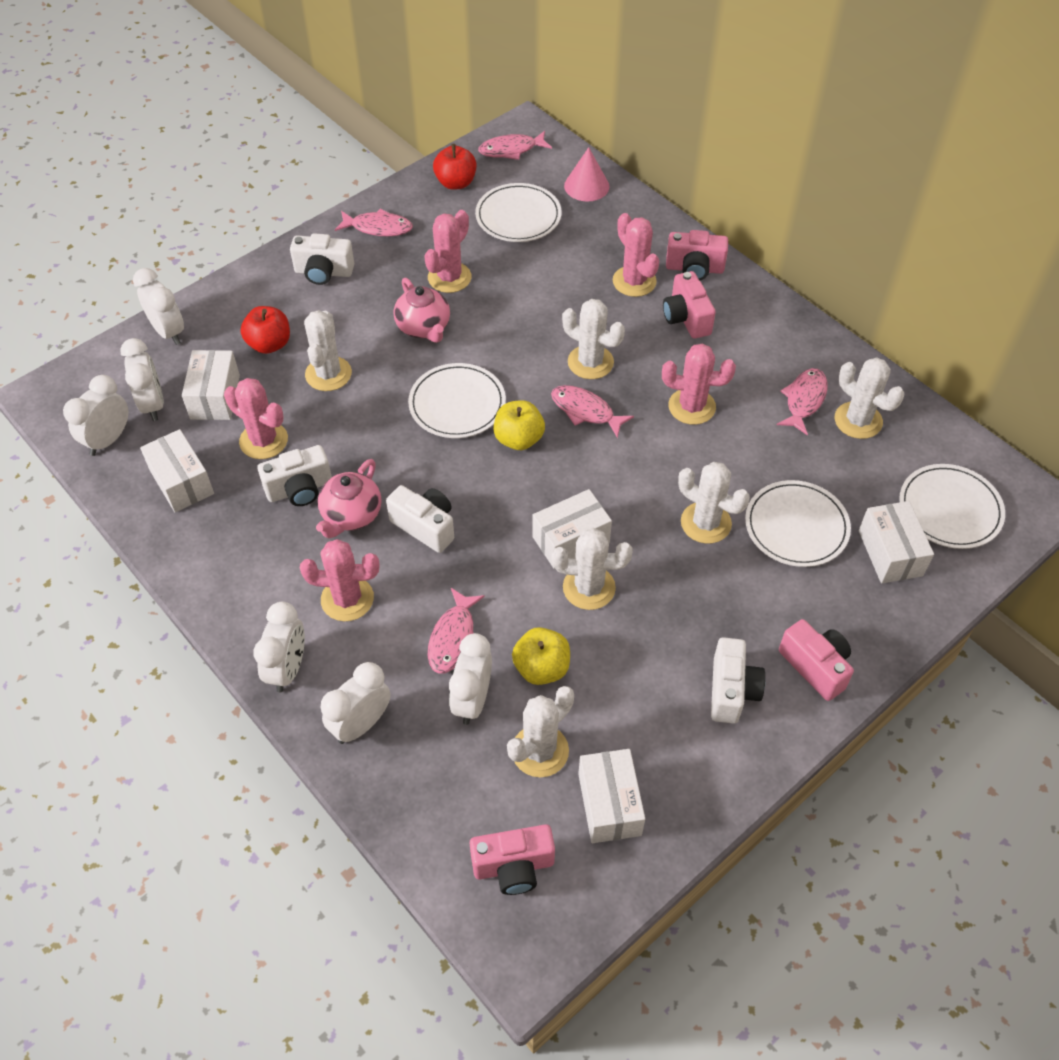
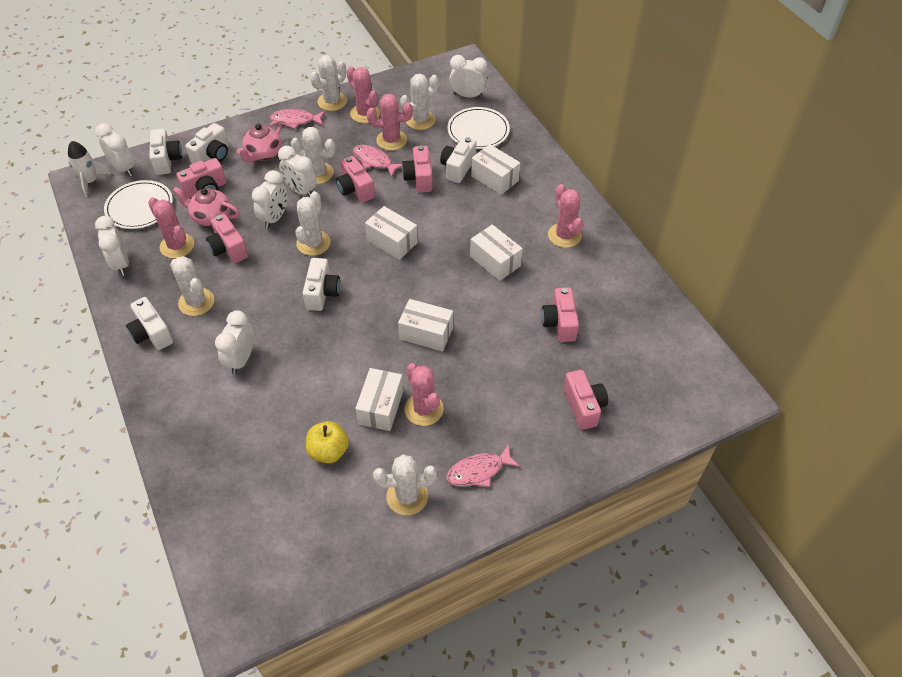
pink camera: [469,824,555,895] [663,271,716,339] [666,230,728,281] [779,619,854,701] = 4 -> [176,158,226,198] [206,214,248,263] [336,156,375,203] [402,145,432,193] [541,287,579,342] [563,370,608,430] = 6
pink cone: [564,147,610,201] = 1 -> none = 0
pink fish: [335,209,413,236] [428,588,485,674] [478,131,552,160] [551,385,634,438] [777,368,828,435] = 5 -> [270,109,325,129] [353,145,402,177] [446,444,520,487] = 3
red apple: [241,306,290,354] [433,144,477,190] = 2 -> none = 0
white camera: [257,445,332,506] [290,233,354,285] [386,485,454,553] [711,637,766,724] = 4 -> [126,297,173,350] [149,129,182,175] [185,123,229,164] [303,258,340,311] [440,137,476,183] = 5
white plate: [408,363,506,438] [475,183,561,242] [745,480,851,567] [899,464,1005,549] = 4 -> [104,180,173,229] [447,107,510,149] = 2
white rocket: none = 0 -> [68,141,111,197] = 1
yellow apple: [494,400,545,450] [512,627,570,685] = 2 -> [306,421,349,464] = 1

